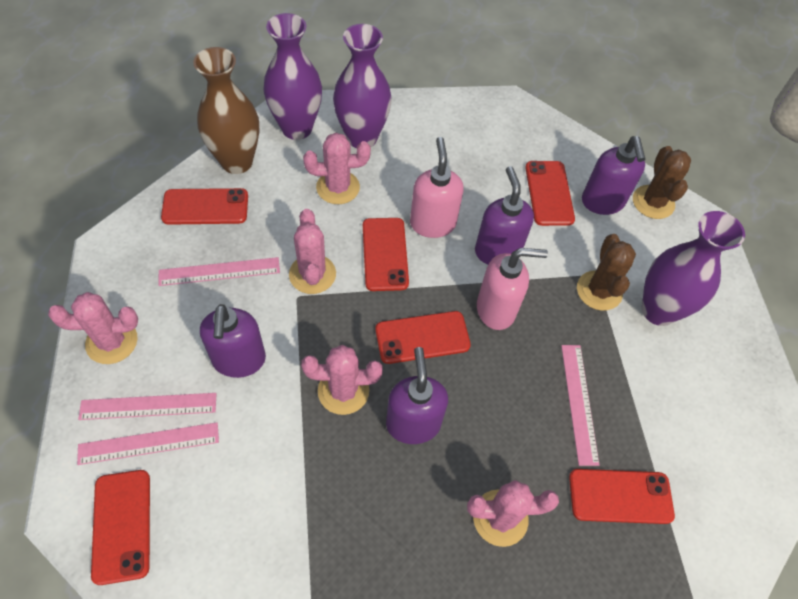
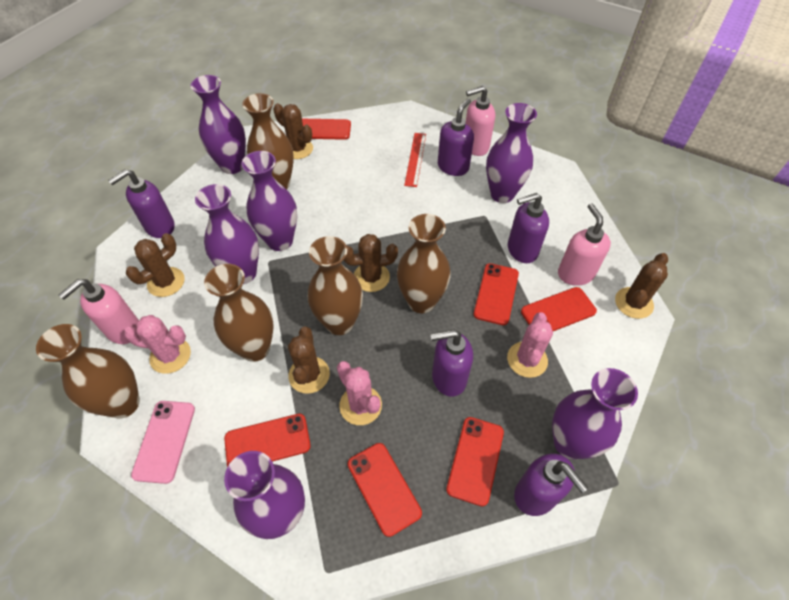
brown cactus: [577,234,636,311] [633,146,691,219] = 2 -> [126,233,184,297] [273,103,313,159] [288,327,330,394] [343,234,398,292] [615,253,668,319] = 5
brown vase: [193,47,260,174] = 1 -> [36,324,140,419] [204,264,274,362] [242,93,294,189] [308,236,363,335] [397,214,451,313] = 5
pink cactus: [48,292,138,364] [289,209,336,294] [301,345,383,415] [303,133,371,204] [467,480,559,547] = 5 -> [124,315,191,374] [337,361,382,425] [507,312,553,378] = 3
pink phone: none = 0 -> [131,401,195,484] = 1
pink ruler: [77,422,219,465] [78,393,217,420] [159,257,280,286] [561,345,600,466] = 4 -> none = 0
pink soap dispenser: [410,137,464,238] [477,248,548,330] = 2 -> [59,279,139,344] [466,86,495,156] [558,203,611,286] = 3
purple soap dispenser: [200,304,266,378] [386,347,448,444] [475,166,534,264] [582,136,645,215] = 4 -> [108,169,175,238] [430,330,473,397] [438,98,474,176] [508,193,549,263] [514,453,588,516] = 5
purple vase: [263,13,322,140] [333,24,392,148] [642,211,745,326] = 3 -> [191,75,246,174] [195,184,259,284] [224,451,305,539] [242,151,297,251] [486,103,537,203] [552,368,638,460] = 6
red ruler: none = 0 -> [404,133,426,187] = 1

